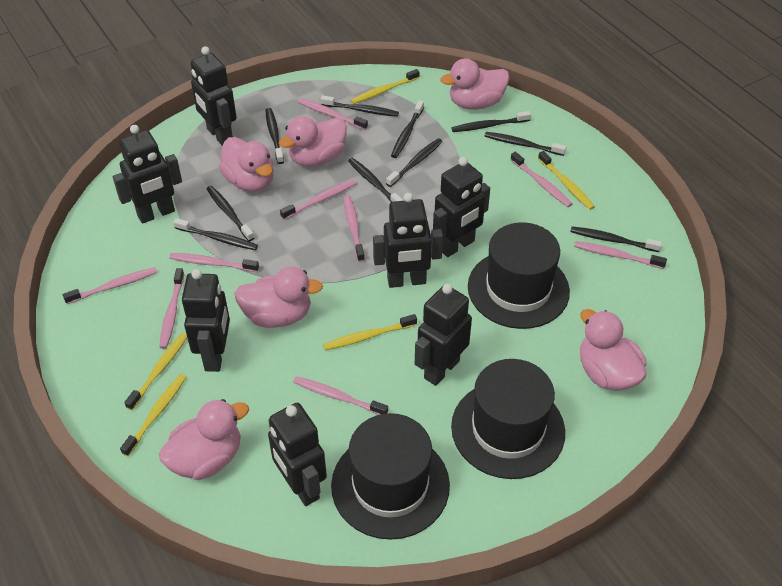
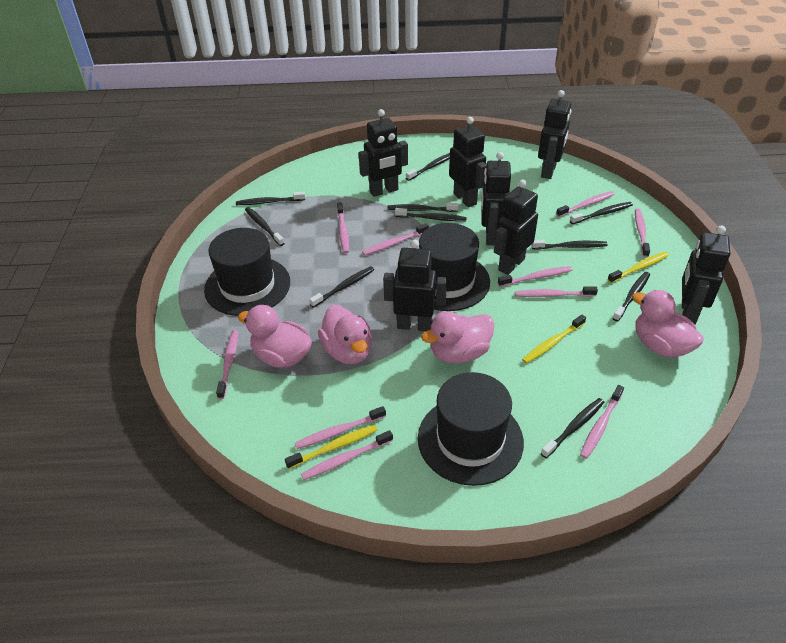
pink duck: [159,399,249,480] [219,137,274,192] [234,266,323,328] [279,116,347,167] [441,58,509,110] [580,309,646,391] = 6 -> [238,305,312,368] [318,305,372,364] [421,311,495,364] [632,290,704,358] = 4
pink toothbrush: [63,267,157,304] [159,268,184,349] [169,253,259,272] [280,179,357,220] [293,376,388,415] [298,98,368,130] [344,195,365,262] [510,152,572,207] [574,241,667,269] = 9 -> [216,330,239,399] [295,406,386,449] [301,430,393,480] [337,202,349,253] [362,223,429,256] [498,266,573,287] [515,286,598,297] [556,191,614,217] [580,385,624,459] [635,209,650,257] = 10
yellow toothbrush: [120,374,187,456] [124,333,187,410] [323,314,417,350] [351,69,420,104] [538,151,595,210] = 5 -> [285,425,377,469] [522,315,586,364] [607,252,669,283] = 3

